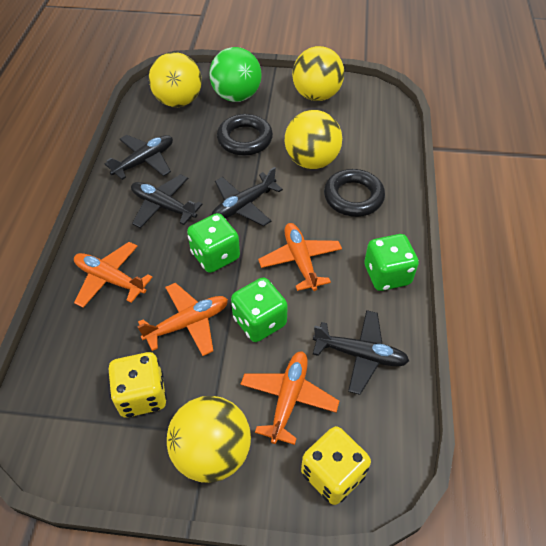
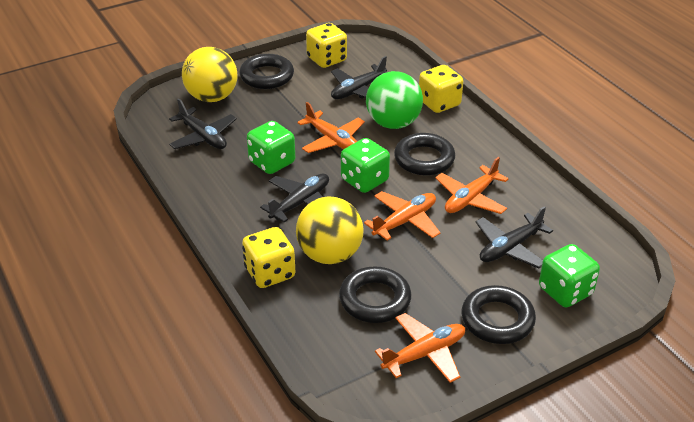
black ring: [217,114,273,156] [324,169,385,217] = 2 -> [239,54,294,89] [339,266,411,323] [394,133,455,175] [461,285,536,344] = 4
yellow ball: [149,52,202,107] [167,396,251,483] [285,110,342,169] [292,46,344,101] = 4 -> [182,47,237,102] [296,196,364,264] = 2
yellow dice: [109,352,167,417] [301,426,371,505] = 2 -> [242,227,295,288] [306,23,347,68] [419,65,463,113] = 3

